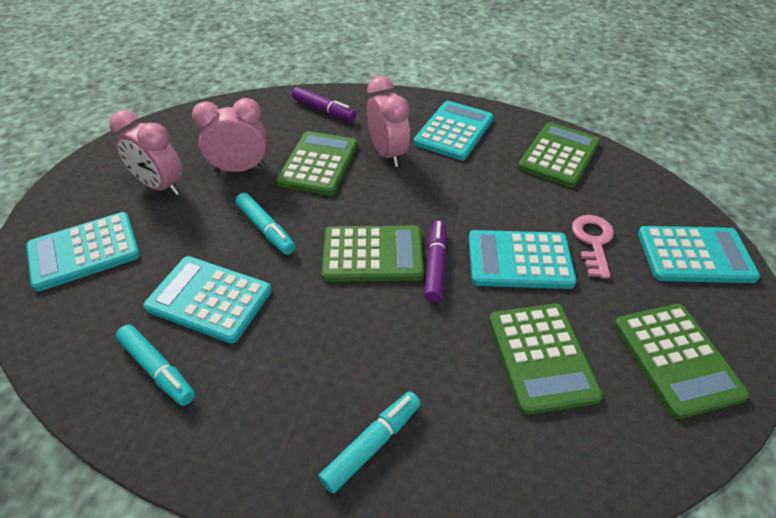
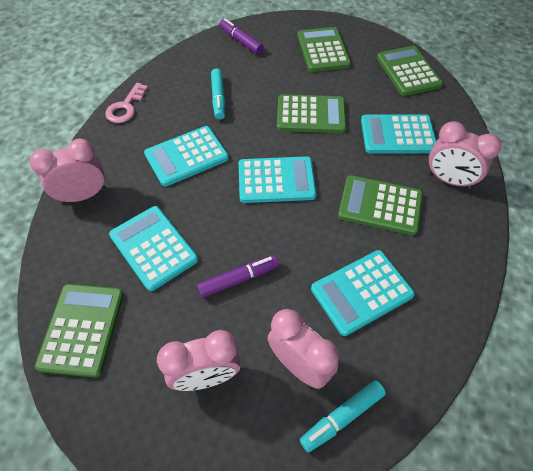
pink clock: [109,110,183,195] [192,98,267,172] [367,76,410,167] = 3 -> [30,139,106,203] [157,330,241,391] [267,309,339,389] [428,121,502,189] = 4
turquoise marker: [116,324,195,406] [235,193,295,255] [318,392,421,494] = 3 -> [211,68,225,120] [300,380,386,453] = 2

